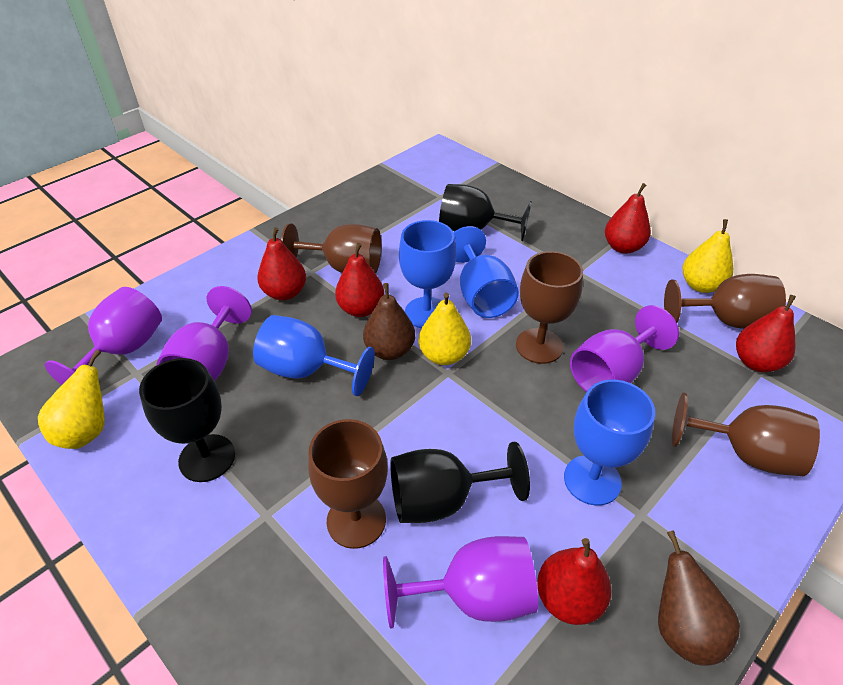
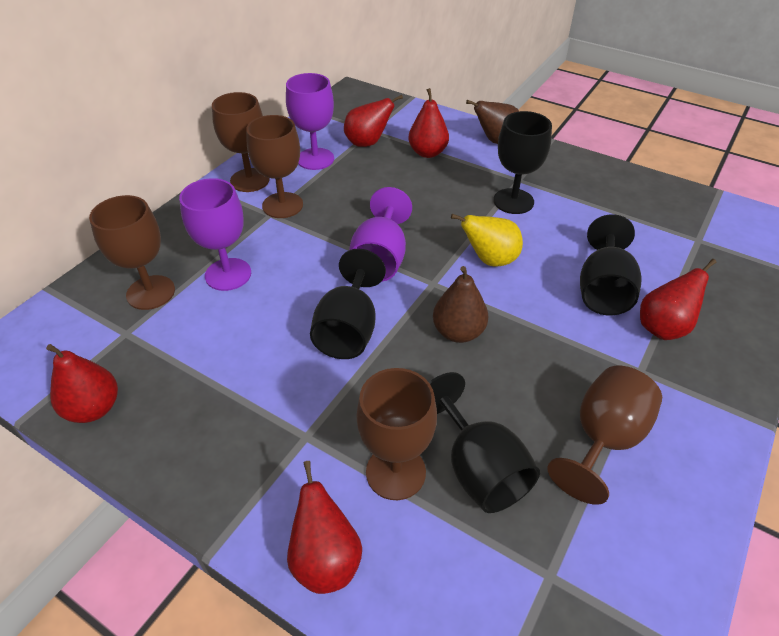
black goblet: [139,358,235,482] [390,442,530,523] [439,184,532,241] = 3 -> [310,249,386,359] [429,372,540,513] [493,111,552,214] [580,214,641,315] = 4
blue goblet: [253,315,375,396] [399,220,456,328] [453,226,519,318] [564,380,655,506] = 4 -> none = 0
purple goblet: [45,287,162,385] [157,286,252,381] [383,536,538,629] [570,305,679,392] = 4 -> [179,178,251,291] [286,73,334,170] [349,187,412,282] = 3
yellow pear: [38,350,105,449] [418,293,471,365] [682,219,733,293] = 3 -> [451,214,523,267] = 1

